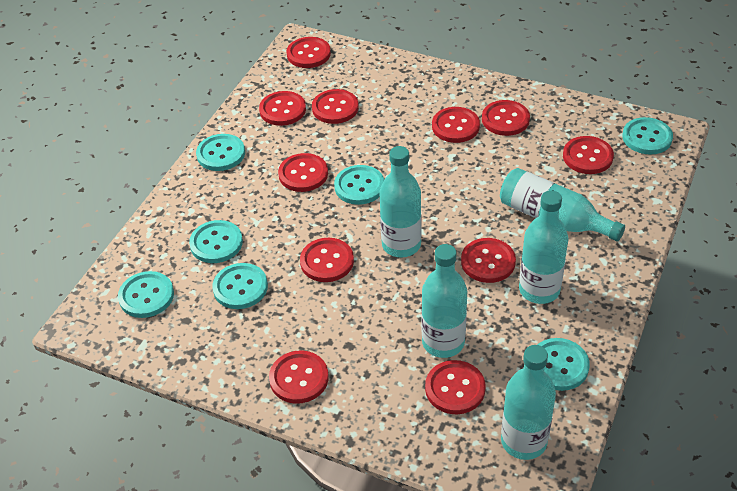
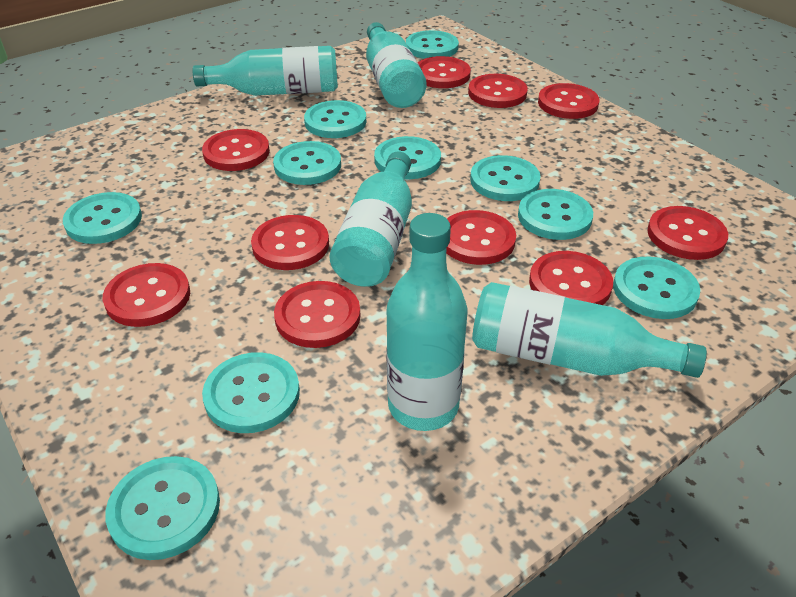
red button: [259,91,306,126] [269,350,328,404] [278,153,328,192] [286,37,331,68] [300,238,354,282] [312,89,359,124] [425,360,486,414] [432,107,480,143] [461,238,516,283] [482,100,530,136] [563,136,614,174] = 11 -> [103,263,190,327] [202,129,270,171] [251,215,329,270] [274,281,361,348] [418,56,471,88] [446,210,516,265] [468,74,528,108] [529,251,613,305] [538,83,599,119] [647,206,728,260] = 10
turquoise button: [118,271,174,318] [189,220,243,263] [196,134,245,171] [212,263,268,309] [334,165,384,205] [537,338,590,391] [622,117,673,155] = 7 -> [63,192,142,244] [105,456,220,560] [202,352,300,433] [273,141,341,185] [304,100,366,138] [374,136,441,179] [406,30,459,59] [470,155,541,201] [518,189,593,240] [613,257,700,319] = 10

